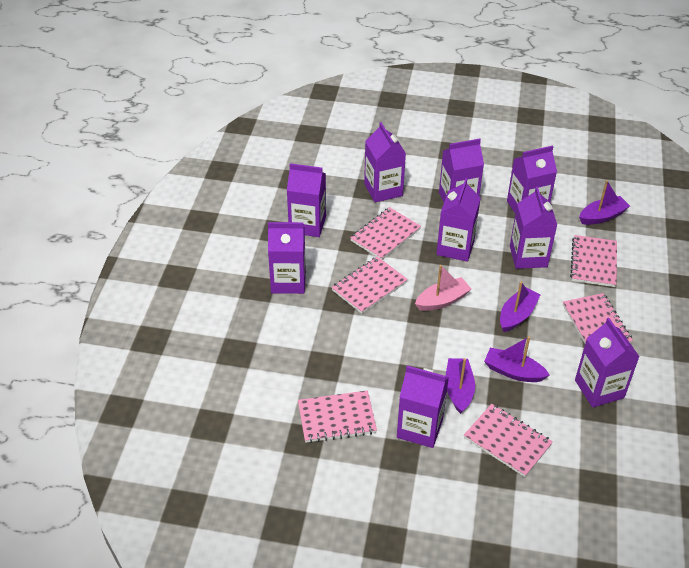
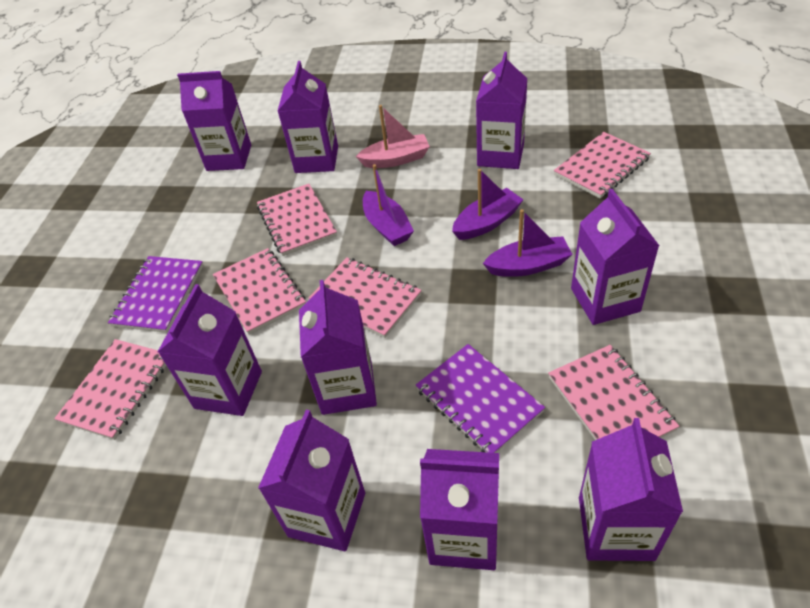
purple boat: [446,358,475,414] [484,336,550,382] [500,281,540,332] [579,180,630,225] = 4 -> [363,164,414,246] [452,169,523,240] [483,209,573,277] = 3
purple notebook: none = 0 -> [108,256,203,333] [416,344,545,453] = 2

